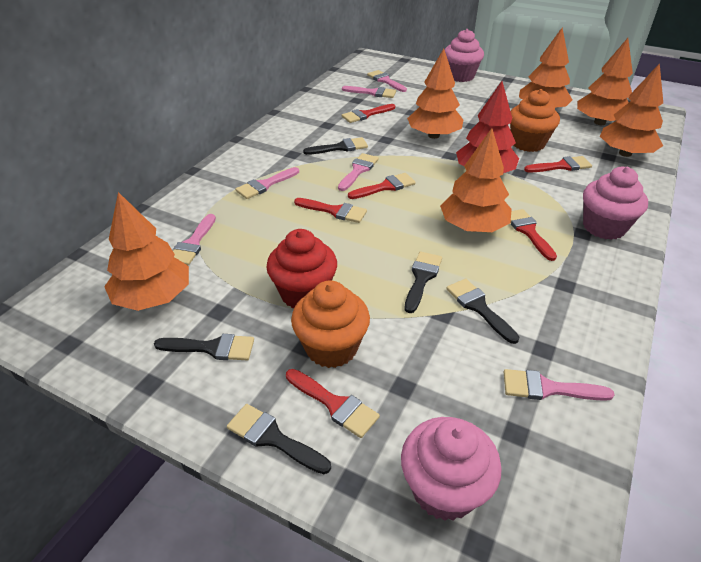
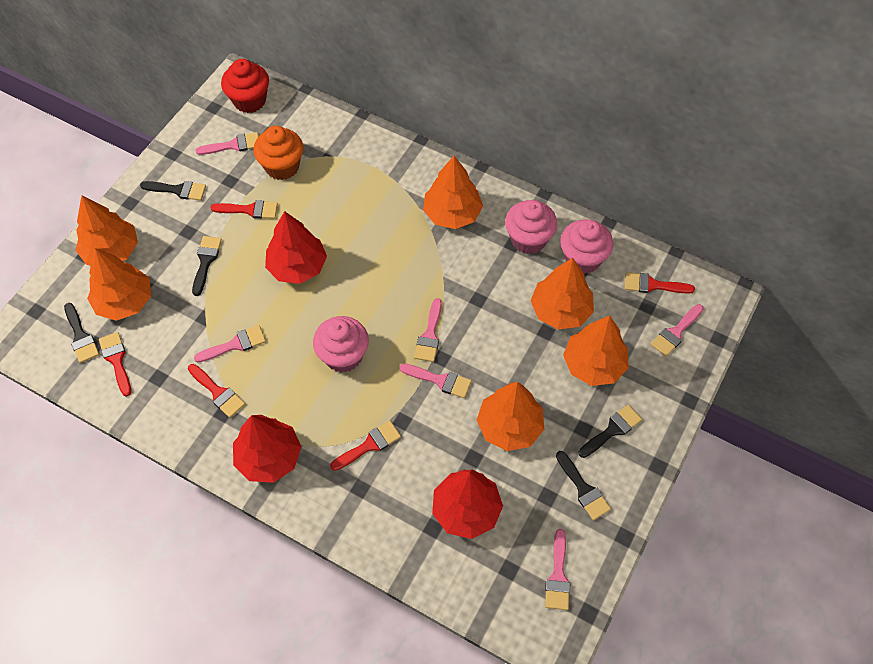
orange cupcake: [291,280,370,368] [510,89,560,152] = 2 -> [253,126,303,180] = 1
red brush: [286,369,380,438] [294,198,367,223] [342,104,395,123] [348,173,416,199] [511,209,557,261] [524,156,592,172] = 6 -> [99,332,131,397] [188,364,245,418] [211,200,278,219] [330,420,401,471] [625,272,695,294] = 5
red tree: [456,81,519,173] = 1 -> [233,415,301,483] [265,211,327,284] [432,469,503,539] = 3

